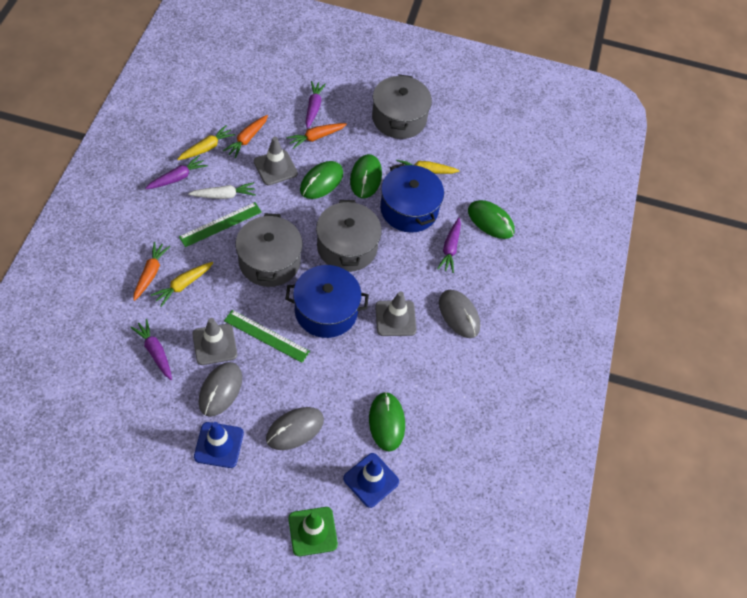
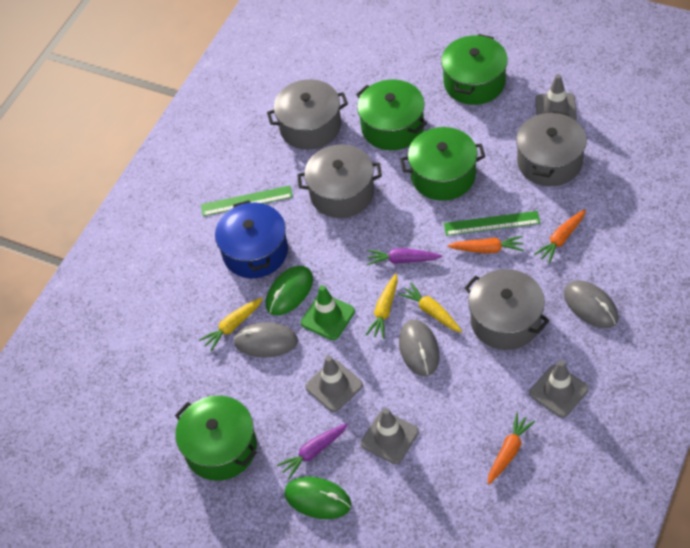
blue pot: [285,265,369,338] [380,163,444,233] = 2 -> [215,200,288,278] = 1
blue traffic cone: [194,422,244,468] [343,453,399,508] = 2 -> none = 0
green mouse: [300,161,343,199] [350,154,382,198] [369,392,405,451] [468,200,515,239] = 4 -> [266,266,313,316] [284,477,351,519] = 2
green pot: none = 0 -> [175,395,257,481] [356,79,427,150] [400,127,485,201] [441,34,508,105] = 4
grey pot: [236,213,303,287] [316,200,382,272] [372,74,432,139] = 3 -> [267,79,348,150] [297,144,382,218] [465,269,549,350] [516,111,587,186] = 4
grey traffic cone: [192,318,237,365] [254,137,298,185] [375,291,417,336] = 3 -> [305,356,363,412] [361,408,419,464] [529,360,589,418] [535,74,577,121] = 4
purple carrot: [130,319,172,380] [145,155,208,189] [306,81,326,129] [437,217,461,273] = 4 -> [277,423,348,479] [367,248,442,265] = 2
white carrot: [188,182,256,199] = 1 -> none = 0

